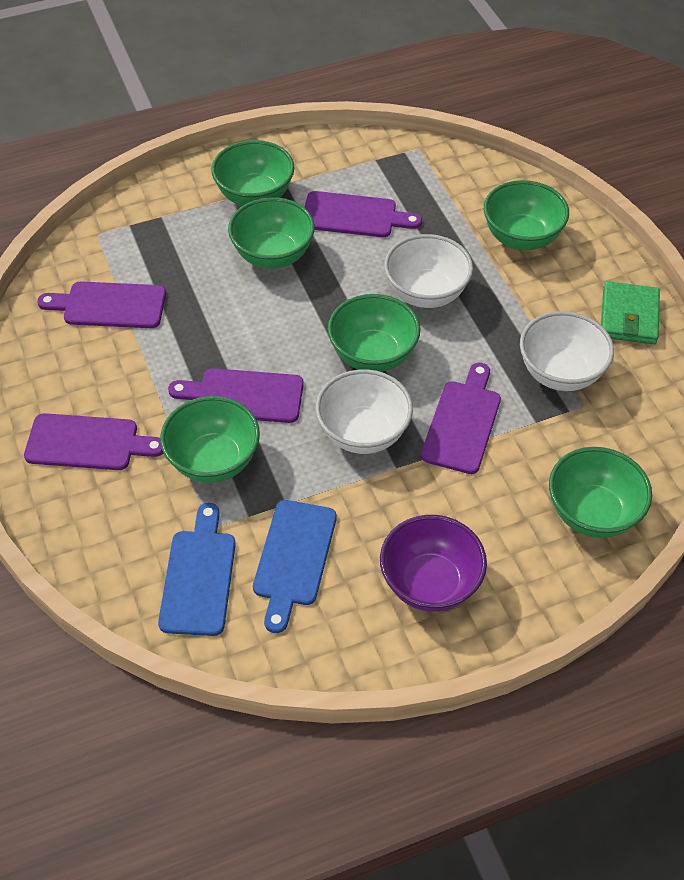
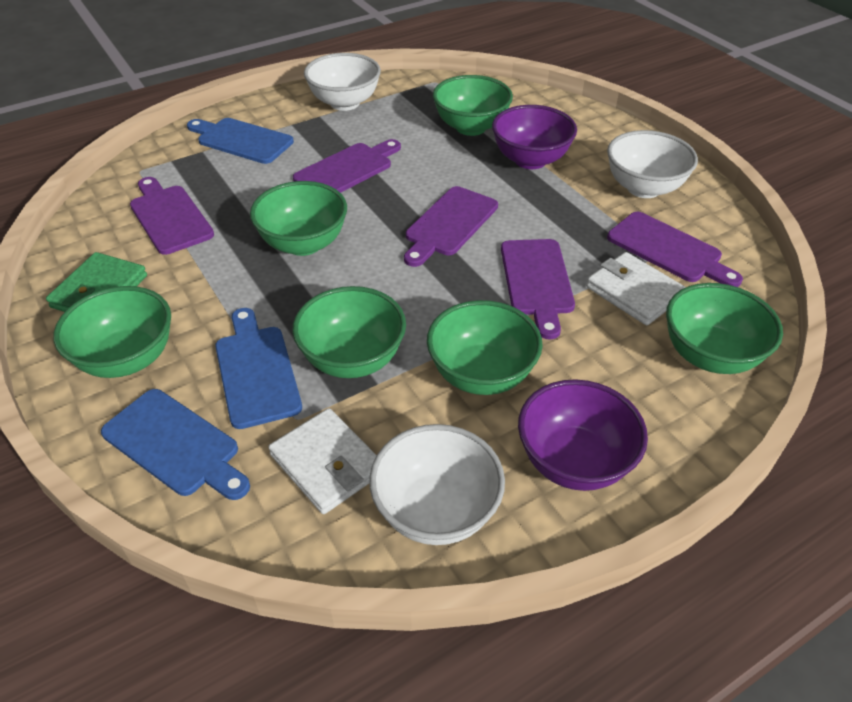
blue cutting board: [158,503,236,636] [253,500,337,633] = 2 -> [101,389,250,500] [187,118,294,164] [215,308,302,429] = 3
purple bowl: [380,515,487,612] = 1 -> [492,105,577,169] [518,379,648,491] = 2
white wallet: none = 0 -> [268,408,376,514] [586,252,686,325] = 2

